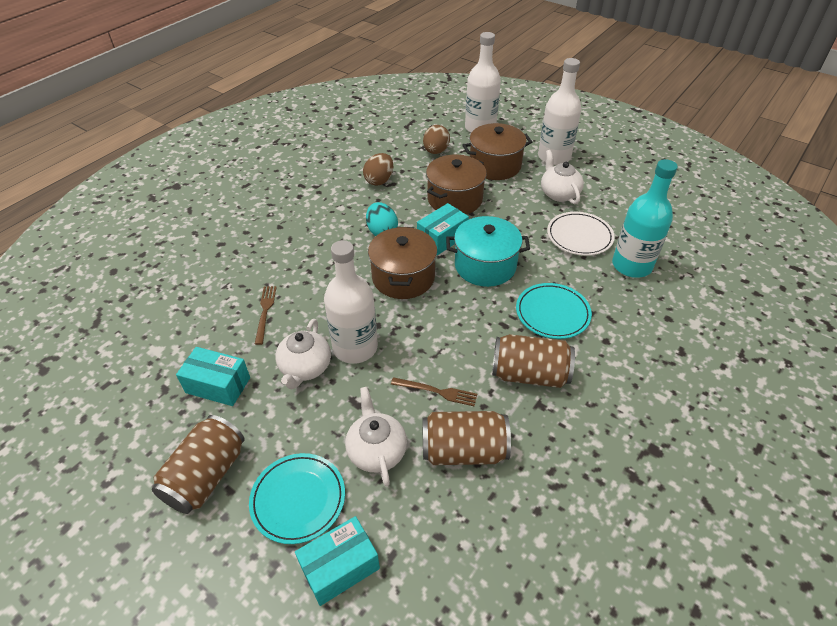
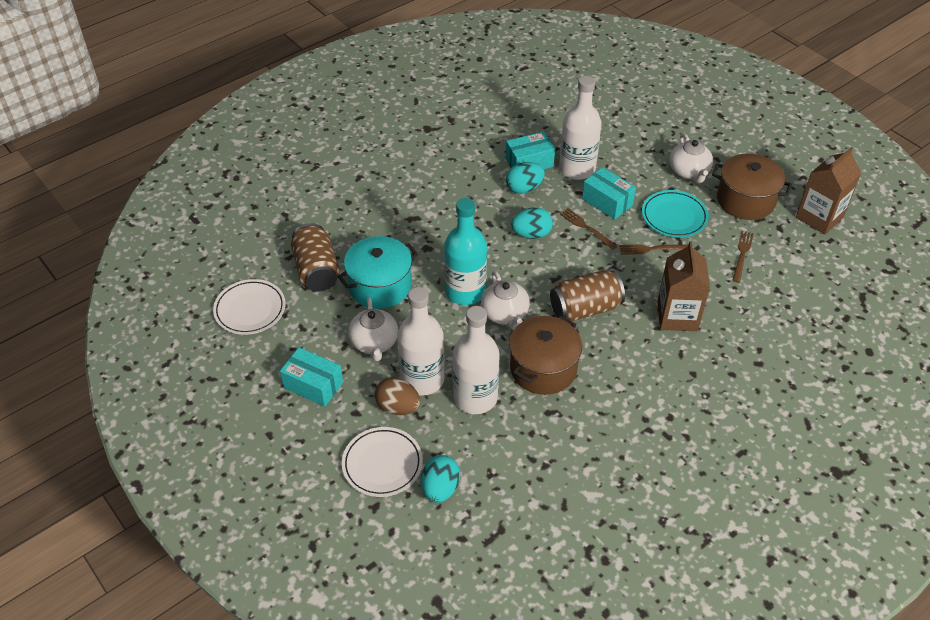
brown can: [152,415,245,514] [422,411,511,465] [492,334,575,388] = 3 -> [291,223,340,291] [550,270,625,321] = 2
brown carton: none = 0 -> [657,241,710,331] [796,147,862,235] = 2
brown egg: [363,153,393,186] [423,125,450,154] = 2 -> [375,377,420,415] = 1
brown fork: [255,286,277,345] [391,377,477,406] = 2 -> [560,208,617,250] [619,244,688,255] [732,231,754,283] = 3
brown pot: [368,227,437,299] [426,155,487,214] [462,123,532,180] = 3 -> [509,316,582,395] [712,153,792,220] = 2
turquoise egg: [366,202,398,236] = 1 -> [421,455,460,503] [506,162,545,194] [511,207,553,239] = 3
turquoise plate: [249,453,345,544] [516,283,592,339] = 2 -> [642,190,709,238] = 1
white plate: [547,212,615,256] = 1 -> [213,279,286,335] [342,427,423,497] = 2

